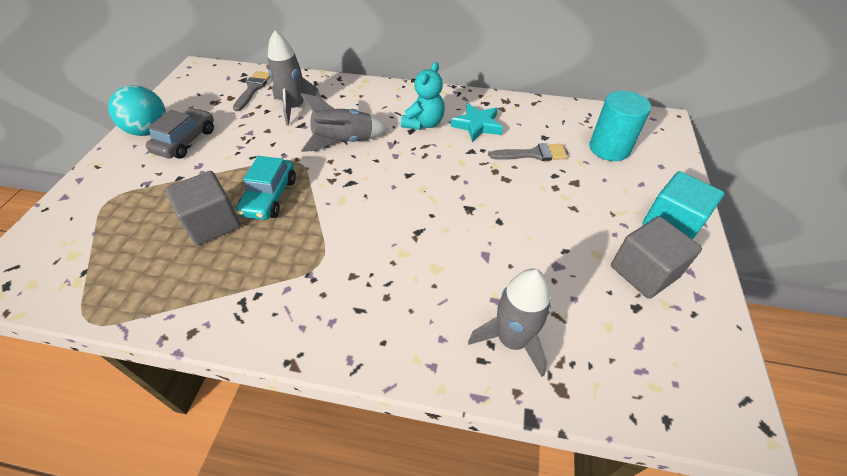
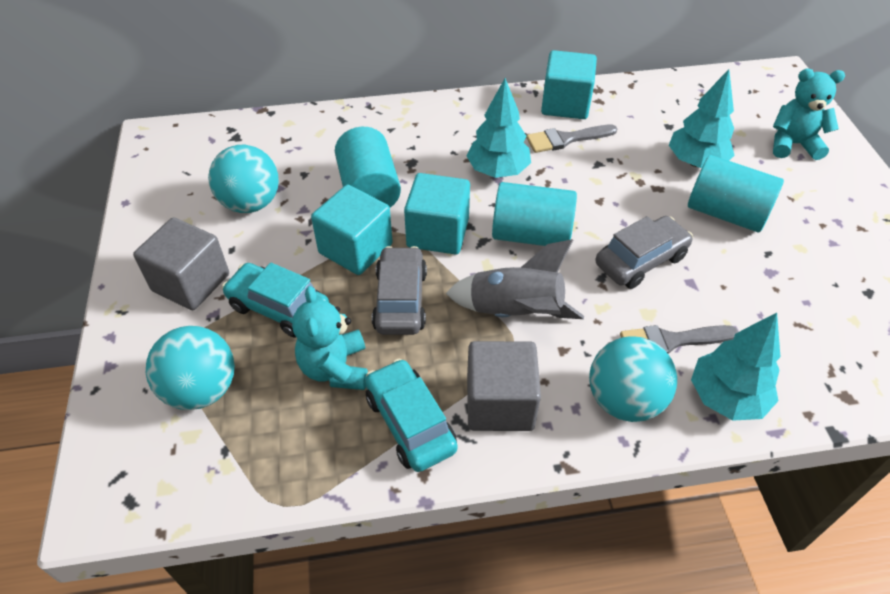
grey car: [146,108,214,159] = 1 -> [372,246,427,335] [595,216,693,289] = 2
grey rocket: [268,30,322,126] [301,93,389,152] [468,269,551,377] = 3 -> [446,239,584,319] = 1
turquoise ball: [108,85,166,136] = 1 -> [146,326,235,410] [208,145,279,213] [589,336,677,422] = 3
turquoise car: [236,156,296,220] = 1 -> [222,263,329,338] [365,359,458,472] = 2
turquoise cube: [643,171,724,240] = 1 -> [311,185,393,275] [404,173,470,255] [541,50,597,119] = 3
turquoise cylinder: [590,91,651,161] = 1 -> [335,127,401,208] [492,182,577,246] [688,155,784,232] = 3
turquoise star: [451,103,503,142] = 1 -> none = 0
turquoise teddy bear: [401,62,445,130] = 1 -> [292,286,368,390] [773,69,845,160] = 2
turquoise tree: none = 0 -> [466,78,531,178] [669,69,735,168] [691,313,780,421] = 3

